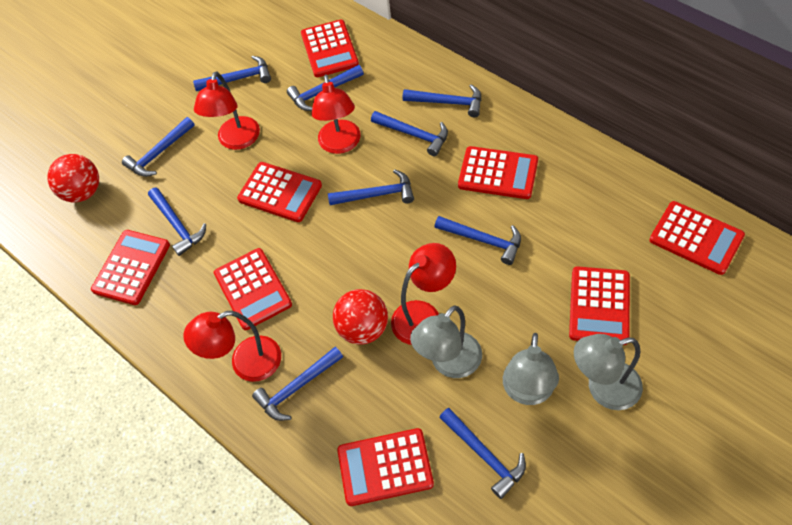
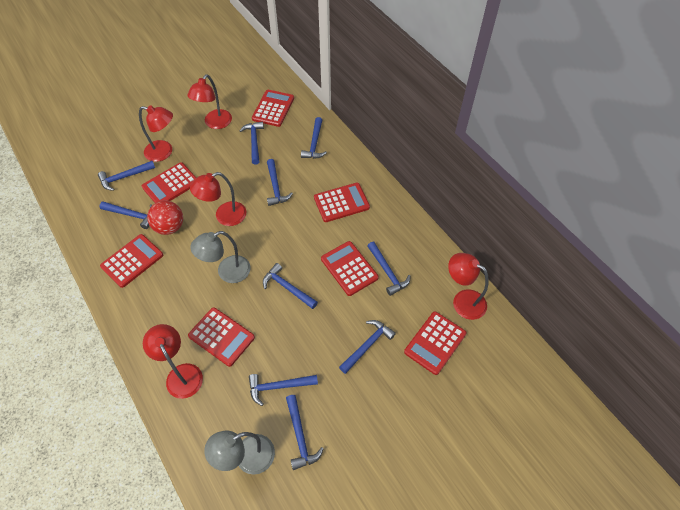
grey lamp: [410,305,482,378] [503,333,559,405] [574,334,643,410] = 3 -> [190,231,250,283] [204,431,275,475] = 2
red ball: [47,154,99,203] [333,289,388,344] = 2 -> [147,200,183,235] = 1
red calculator: [91,230,170,305] [214,248,292,330] [237,162,322,222] [301,20,359,77] [337,428,434,506] [458,146,538,199] [569,266,630,345] [649,201,745,275] = 8 -> [100,234,163,288] [142,162,196,203] [188,307,255,367] [252,90,294,127] [314,183,370,222] [321,241,379,296] [404,311,466,375] = 7
red lamp: [183,311,281,382] [194,71,260,150] [312,74,361,154] [391,243,456,345] = 4 -> [139,105,173,162] [143,324,203,399] [187,74,232,129] [190,172,246,226] [448,253,489,320] = 5

